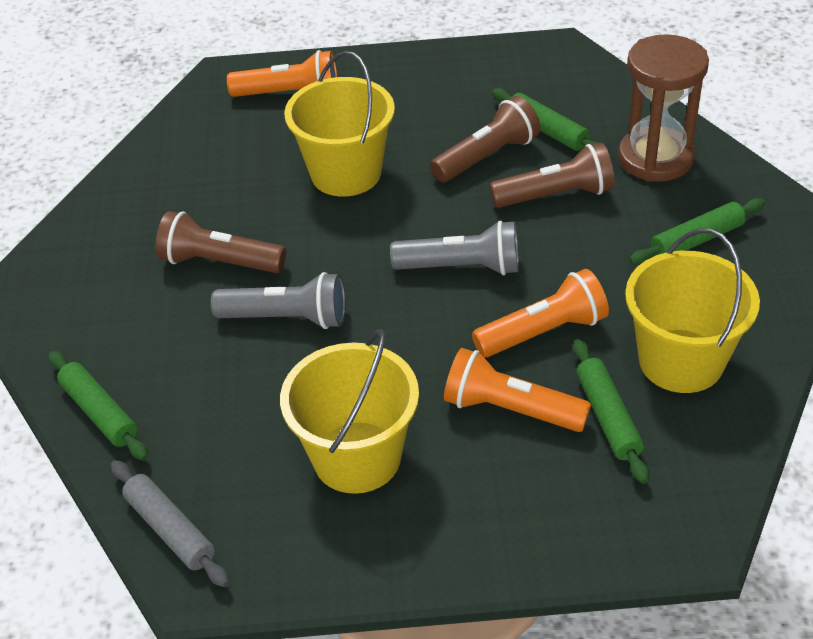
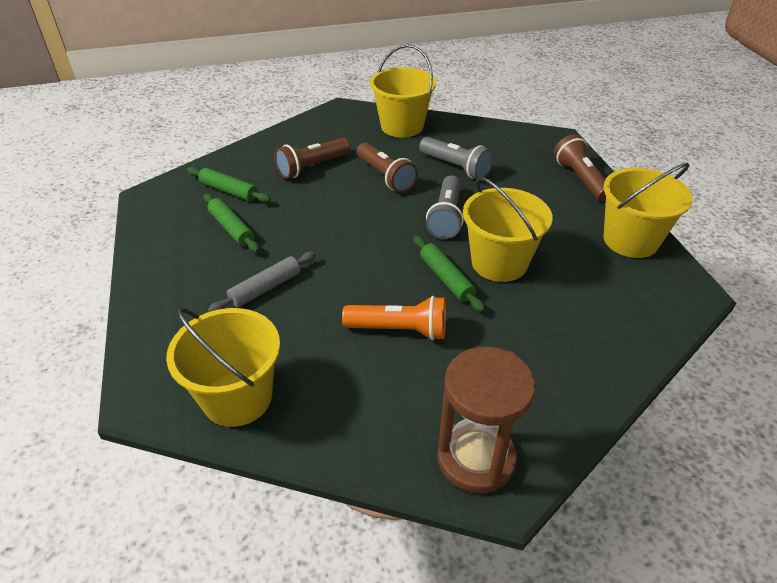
green rolling pin: [49,351,148,461] [492,88,598,151] [573,339,649,484] [629,198,765,265] = 4 -> [187,167,271,203] [204,193,260,253] [414,236,485,312] = 3
orange flashlight: [227,50,337,97] [444,348,591,432] [472,269,609,358] = 3 -> [342,296,446,341] = 1
yellow bucket: [280,329,419,494] [284,51,395,197] [625,228,760,393] = 3 -> [166,308,280,427] [370,45,436,138] [463,177,553,282] [603,163,693,258] = 4

